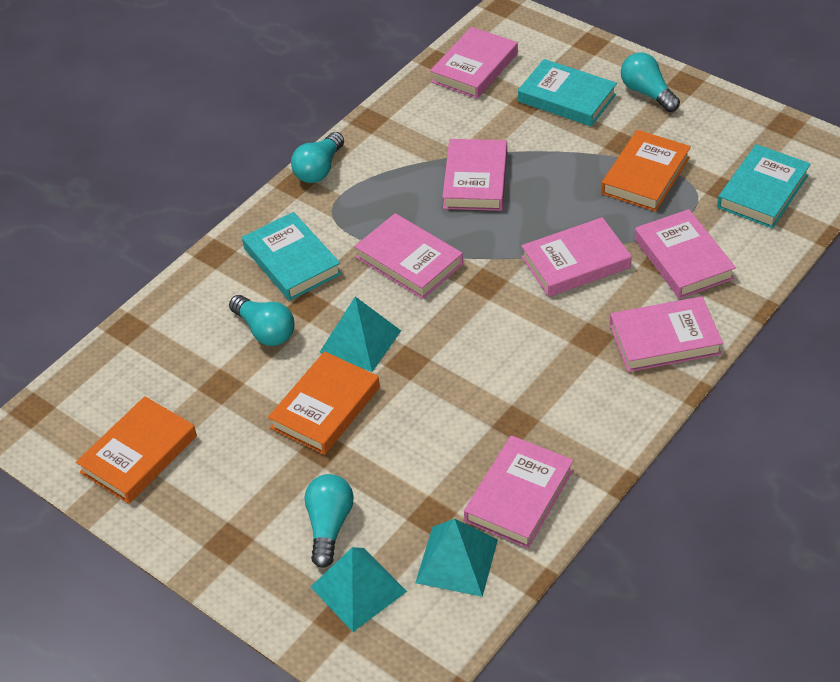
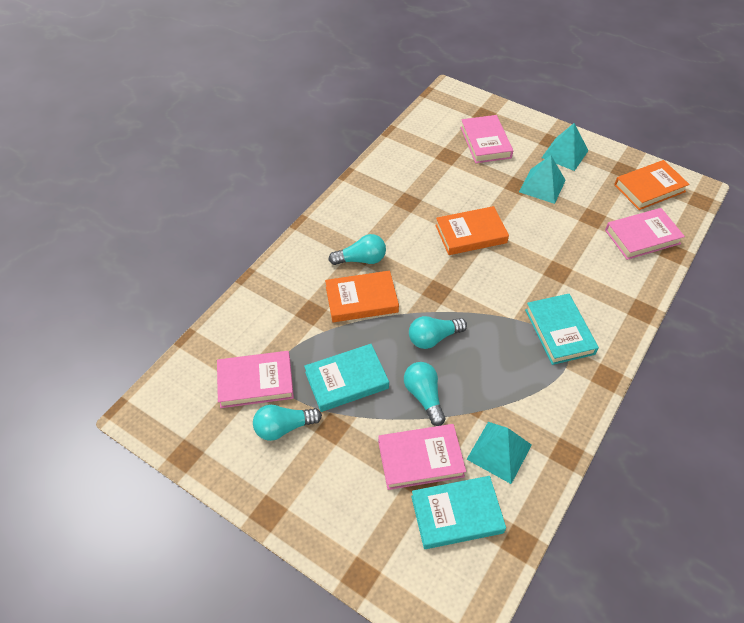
pink book: [354,213,463,299] [430,27,518,99] [442,139,507,211] [464,435,574,548] [521,217,632,297] [610,296,723,372] [634,209,736,299] = 7 -> [217,351,294,408] [378,424,466,490] [460,115,513,163] [605,208,685,260] = 4

